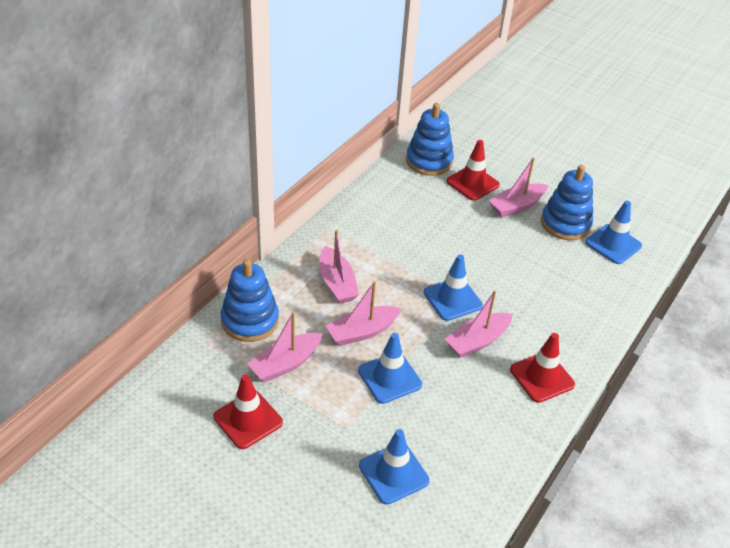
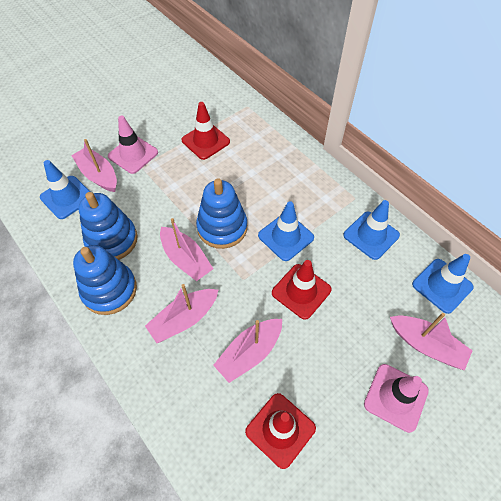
pink traffic cone: none = 0 -> [108,116,158,174] [364,364,429,433] = 2

